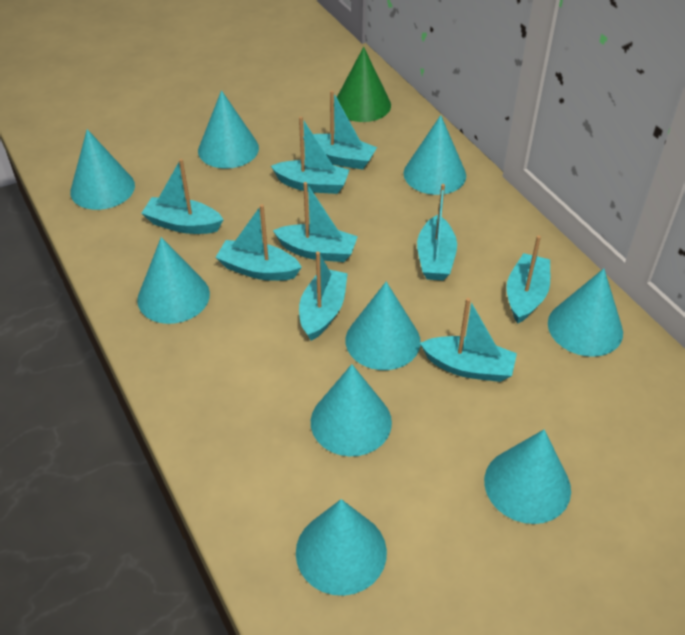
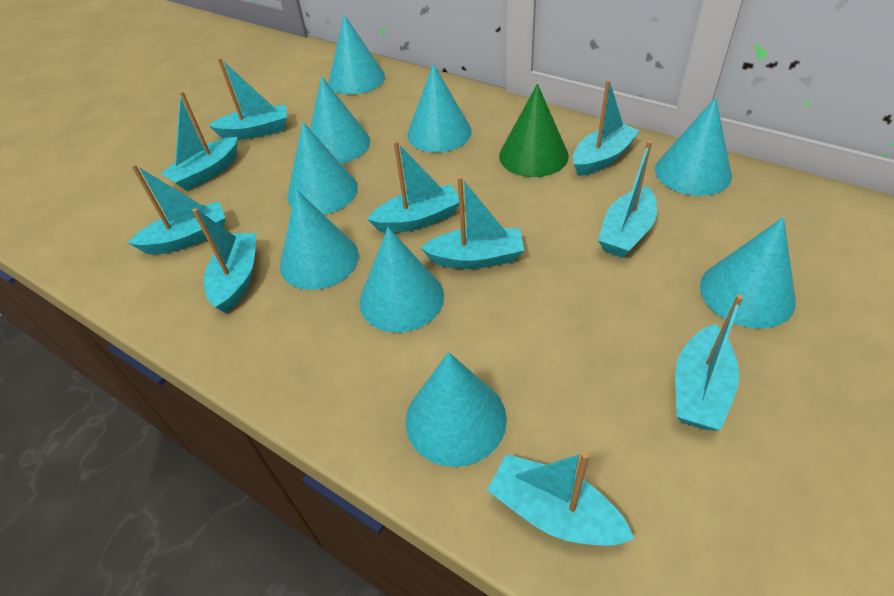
turquoise boat: [141,159,224,234] [215,204,302,281] [271,117,349,194] [273,182,358,262] [299,251,348,341] [303,90,377,170] [417,184,457,280] [420,298,517,382] [507,235,550,324] = 9 -> [128,164,225,254] [161,91,238,191] [192,208,256,313] [208,58,287,140] [367,141,459,233] [421,176,524,269] [487,451,635,546] [573,80,640,176] [598,140,657,258] [675,295,743,430] = 10

